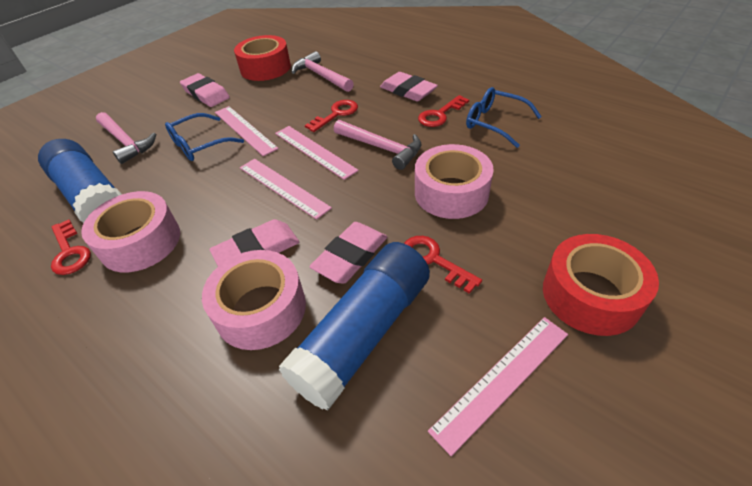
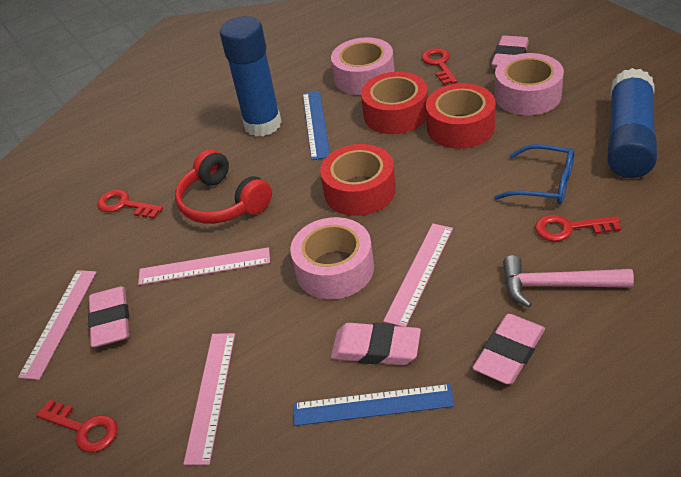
blue glasses: [165,113,244,161] [466,87,542,148] = 2 -> [494,144,574,204] = 1
blue ruler: none = 0 -> [293,384,455,426] [303,91,330,160] = 2
pink hammer: [96,112,156,164] [292,51,354,92] [334,120,422,170] = 3 -> [503,255,634,307] = 1
red headphones: none = 0 -> [175,149,272,224] = 1
red tape: [234,35,291,81] [543,234,659,336] = 2 -> [320,144,396,216] [361,72,428,134] [426,83,495,149] = 3

